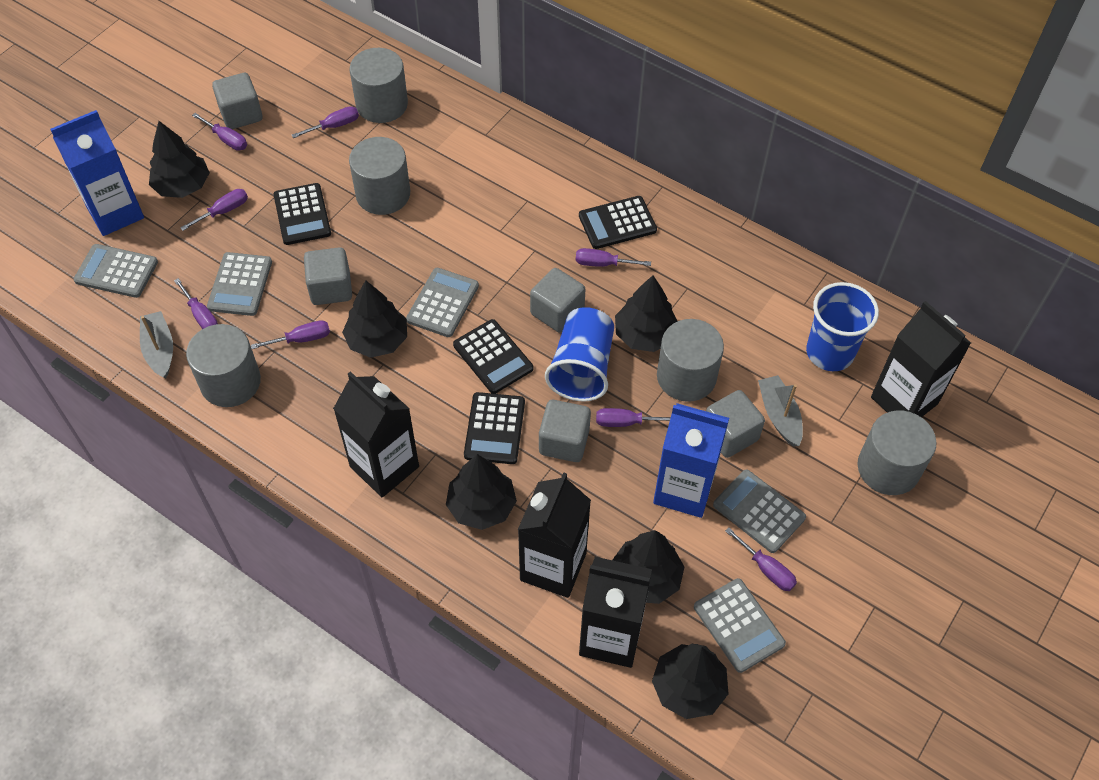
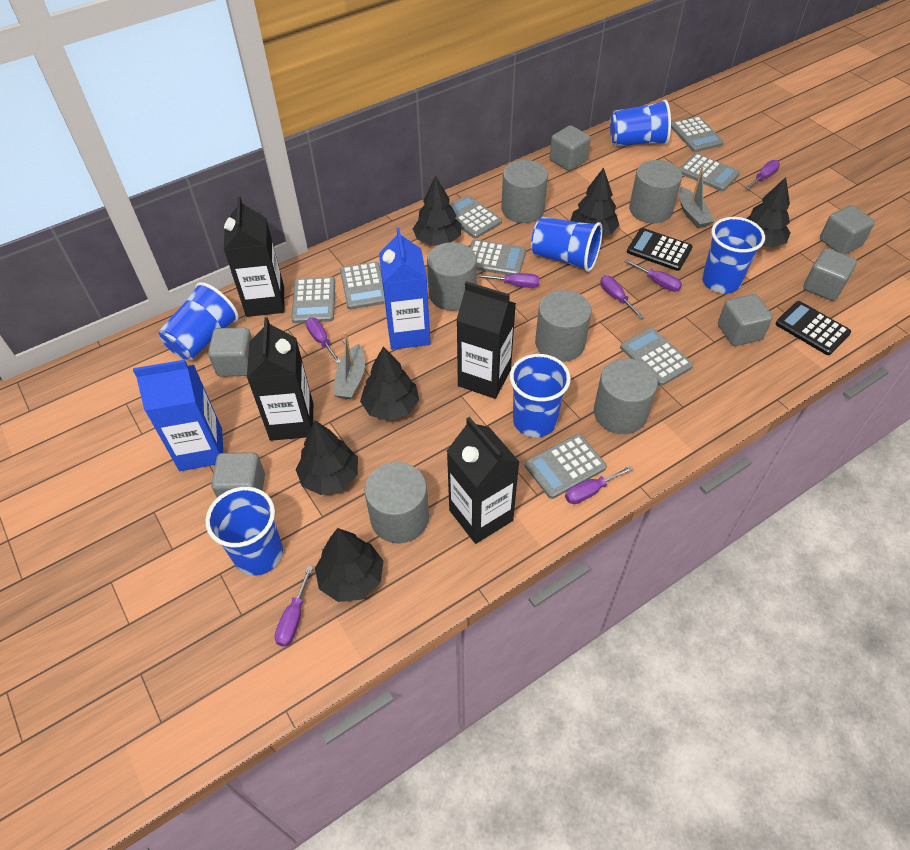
black calculator: [273,183,331,245] [453,319,533,394] [464,392,525,464] [579,196,657,249] = 4 -> [627,228,693,271] [776,301,851,355] = 2
blue cup: [545,307,614,401] [806,282,879,371] = 2 -> [159,282,239,360] [205,487,283,576] [510,354,571,437] [531,217,602,272] [610,99,671,146] [702,217,765,293] = 6
grey calculator: [74,244,158,298] [207,252,272,316] [406,268,479,337] [694,578,786,673] [713,469,806,553] = 5 -> [292,277,335,323] [340,262,385,309] [450,195,502,239] [470,239,526,275] [525,434,607,499] [620,328,693,386] [671,116,724,152] [679,153,740,191] = 8
grey cube: [212,73,263,129] [304,247,352,305] [530,268,586,333] [539,400,591,462] [706,390,765,458] = 5 -> [208,328,252,377] [211,452,265,498] [550,125,591,171] [718,294,773,346] [803,248,857,301] [820,205,875,255] = 6
grey cylinder: [186,324,261,407] [349,137,410,215] [350,48,408,123] [657,319,724,402] [857,411,937,495] = 5 -> [365,462,429,543] [427,242,477,311] [501,160,548,223] [535,290,591,362] [594,358,658,434] [629,160,682,223] = 6
purple screwdriver: [174,278,218,329] [180,189,248,231] [192,113,247,151] [251,320,330,349] [292,106,359,138] [576,248,651,267] [596,408,671,427] [725,527,797,591] = 8 -> [274,566,313,647] [306,318,340,364] [477,273,540,288] [565,466,633,504] [600,276,644,319] [625,260,682,292] [745,160,780,190] = 7

